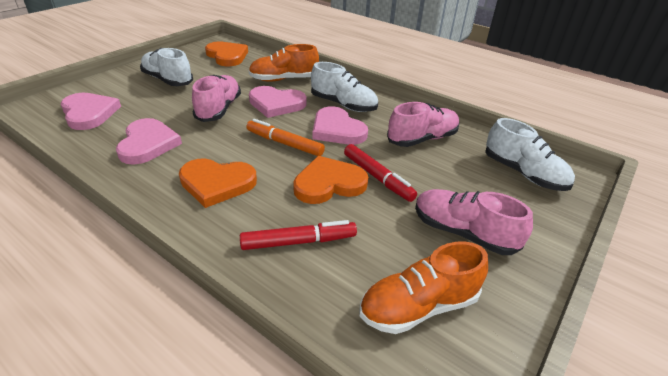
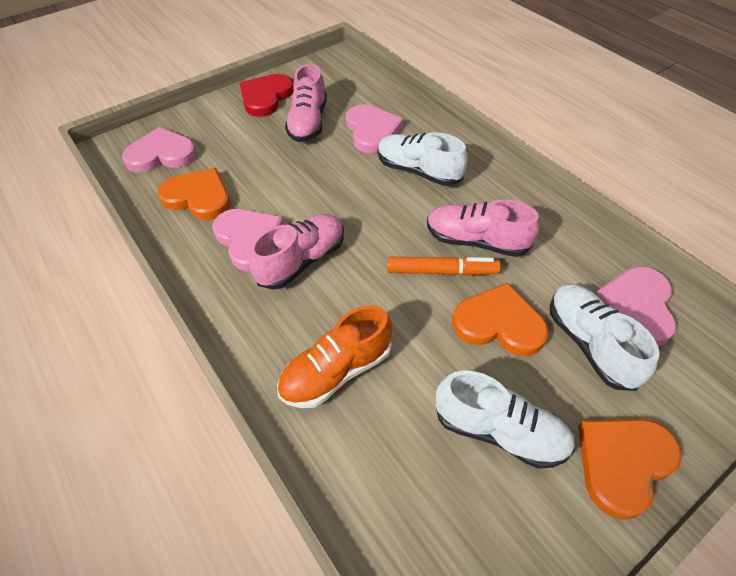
orange shoe: [249,44,319,82] [360,241,488,334] = 2 -> [277,305,392,408] = 1
red heart: none = 0 -> [239,74,294,117] = 1
red marker: [240,220,357,250] [344,144,417,202] = 2 -> none = 0

